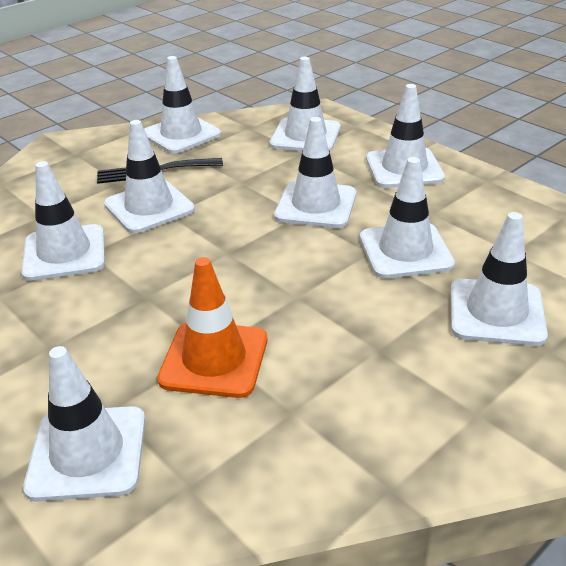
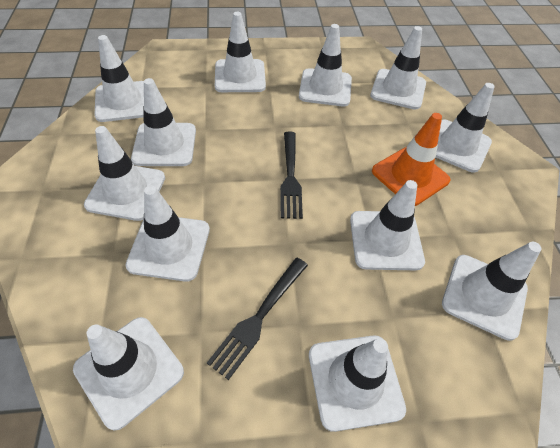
black fork: [97,158,223,184] = 1 -> [207,258,308,380] [280,132,303,219] = 2
white traffic cone: [21,161,105,281] [23,346,145,502] [104,120,195,233] [144,56,221,154] [270,57,341,151] [274,117,356,228] [360,157,455,279] [366,84,445,188] [451,212,548,346] = 9 -> [73,317,184,431] [84,126,165,221] [95,35,144,122] [125,186,210,282] [131,78,196,166] [215,12,266,92] [299,24,352,106] [309,335,406,432] [350,180,425,270] [370,26,426,110] [435,83,495,172] [442,242,542,341] = 12

